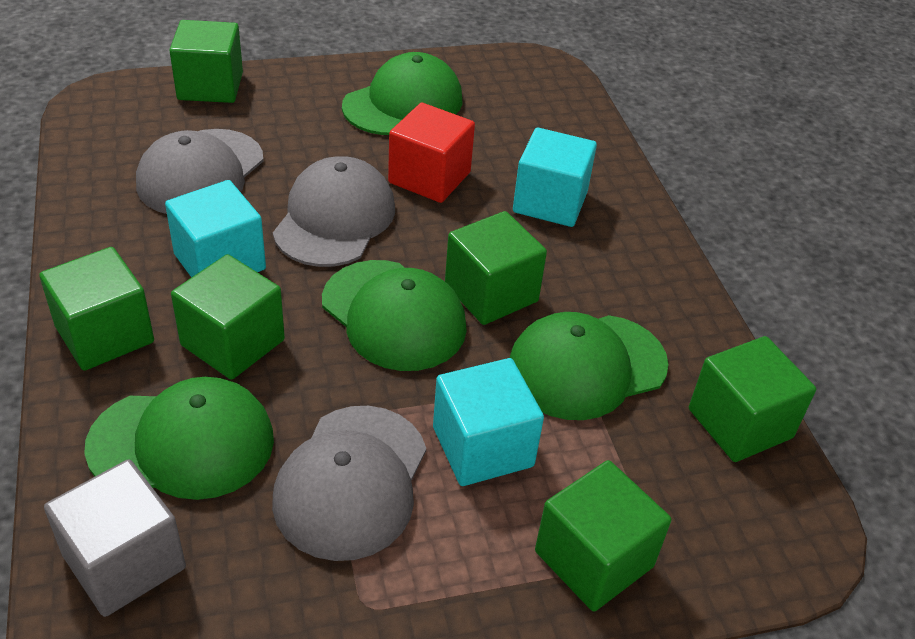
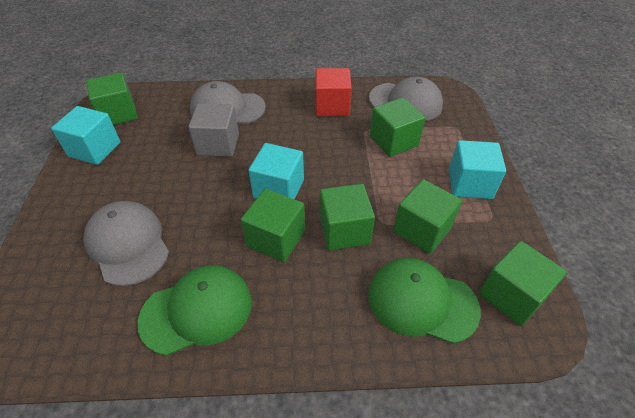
green cap: [84,377,274,500] [322,260,467,371] [342,52,463,135] [509,312,669,420] = 4 -> [138,265,252,356] [368,258,481,344] = 2

